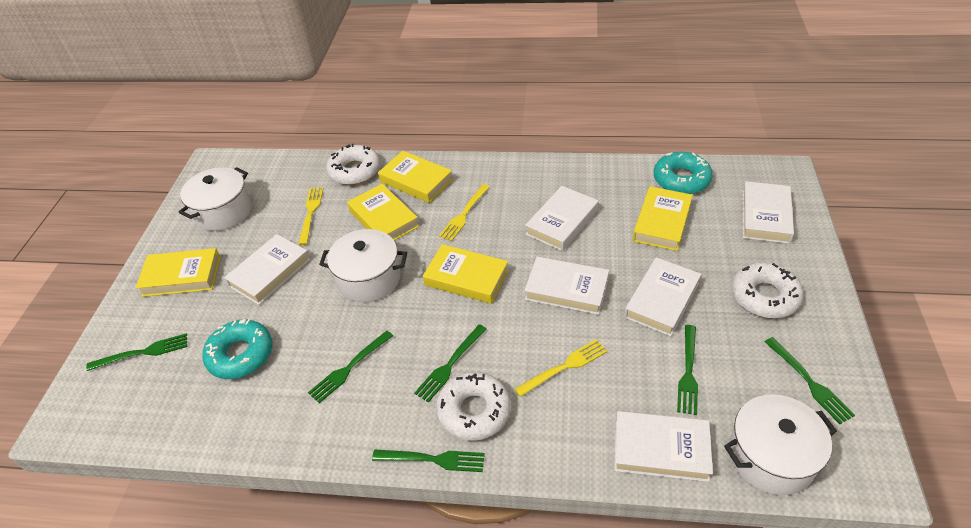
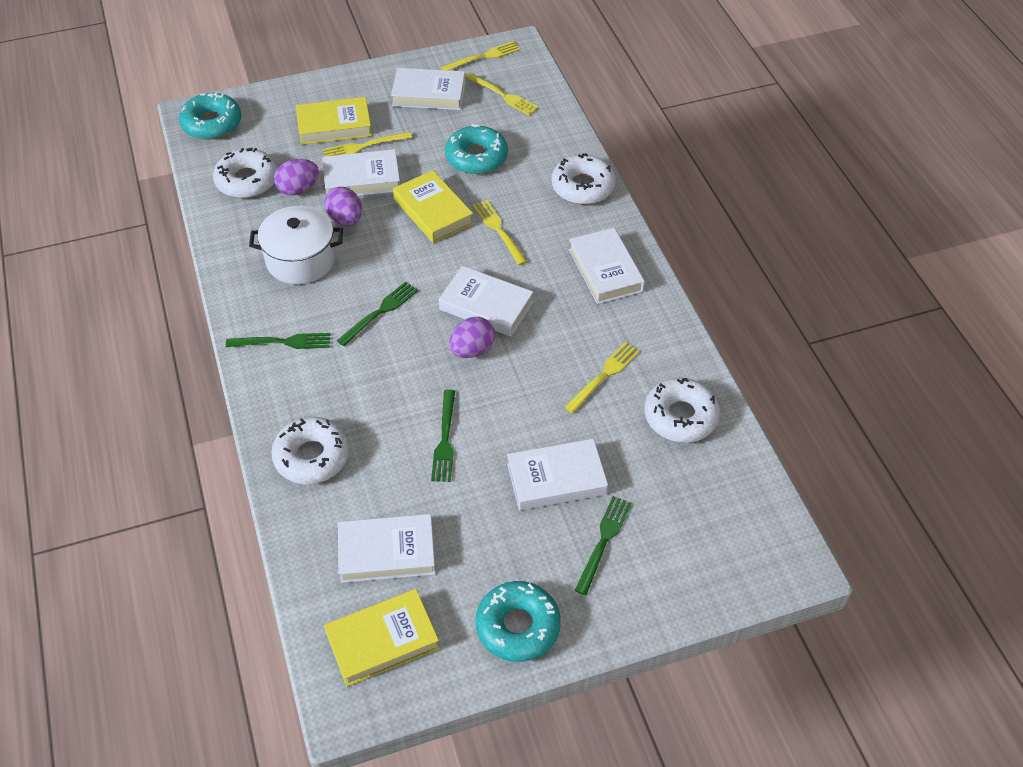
green fork: [86,333,187,371] [308,331,393,403] [372,450,485,472] [414,324,487,403] [677,325,698,415] [765,337,855,424] = 6 -> [226,333,330,349] [337,281,418,346] [431,390,455,482] [574,496,631,595] = 4
purple egg: none = 0 -> [274,159,319,195] [324,187,362,226] [449,317,495,358] = 3
turquoise donut: [202,319,272,379] [654,152,713,194] = 2 -> [179,93,241,140] [445,124,508,174] [476,581,561,662] = 3
white donut: [326,144,380,185] [436,372,511,441] [731,262,804,318] = 3 -> [213,148,277,198] [271,417,349,484] [551,153,616,204] [645,377,720,443] = 4
white pot: [179,167,252,231] [319,229,407,302] [724,394,837,495] = 3 -> [249,206,343,284] = 1
yellow book: [136,248,221,297] [347,184,419,241] [378,151,453,203] [423,244,509,304] [633,186,693,251] = 5 -> [296,97,372,145] [324,589,440,687] [393,170,474,243] = 3
yellow fork: [299,187,324,245] [439,184,489,241] [515,339,607,397] = 3 -> [323,132,412,156] [441,41,520,70] [465,73,539,116] [473,200,528,265] [564,342,640,413] = 5

